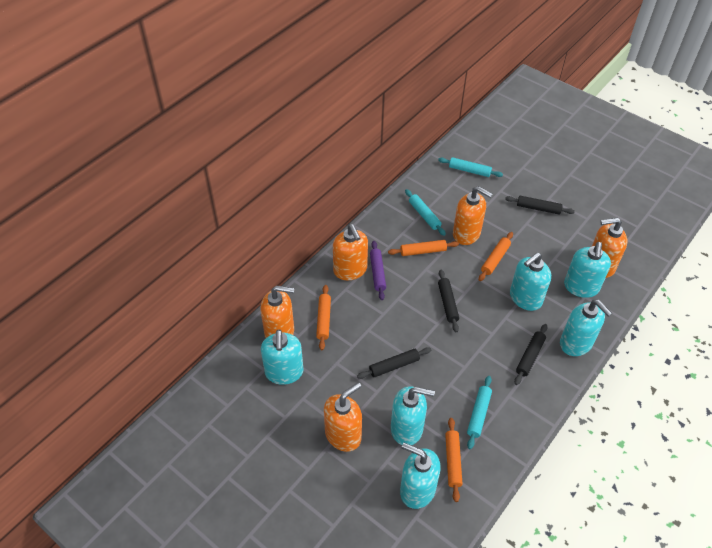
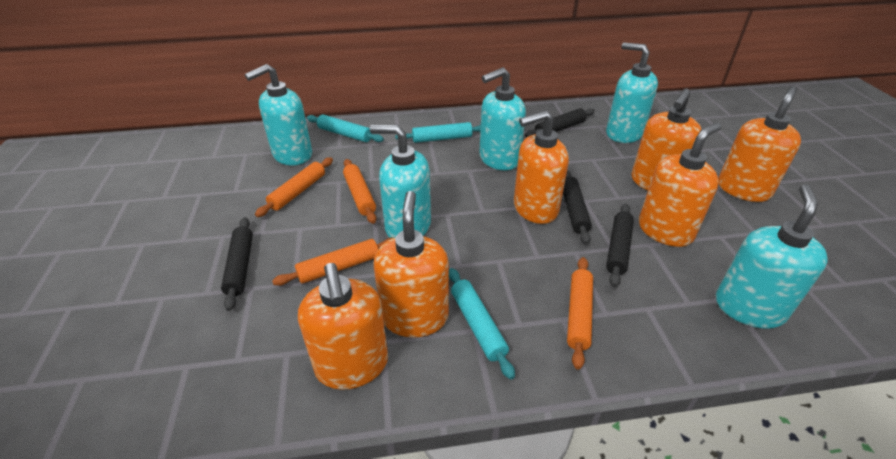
orange soap dispenser: [260,286,294,338] [324,382,362,452] [333,224,368,280] [453,186,493,245] [592,217,628,278] = 5 -> [298,263,388,390] [374,191,449,338] [514,110,569,224] [632,89,701,190] [639,123,721,247] [718,86,801,202] = 6
purple rolling pin: [370,241,386,300] = 1 -> none = 0
turquoise soap dispenser: [261,330,303,385] [391,386,435,445] [400,443,441,509] [510,253,551,311] [560,300,612,356] [564,242,611,298] = 6 -> [245,64,312,165] [370,125,431,238] [479,67,526,171] [606,42,658,143] [716,185,828,329] = 5

